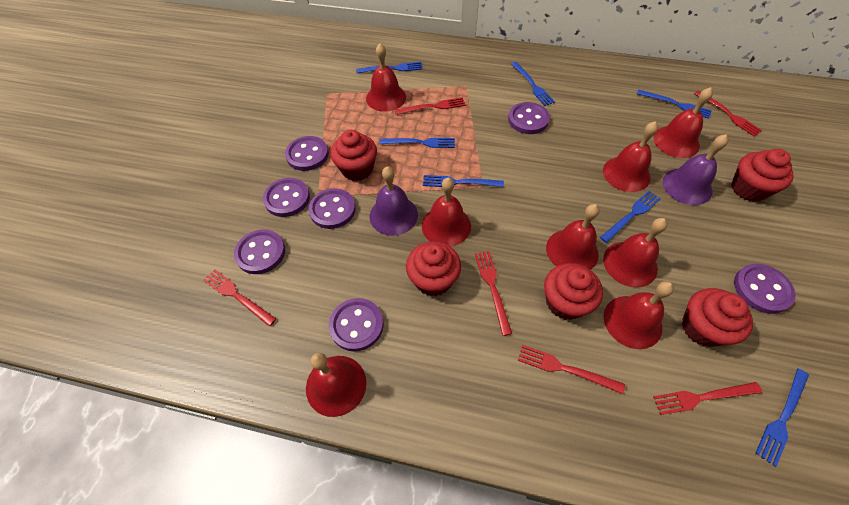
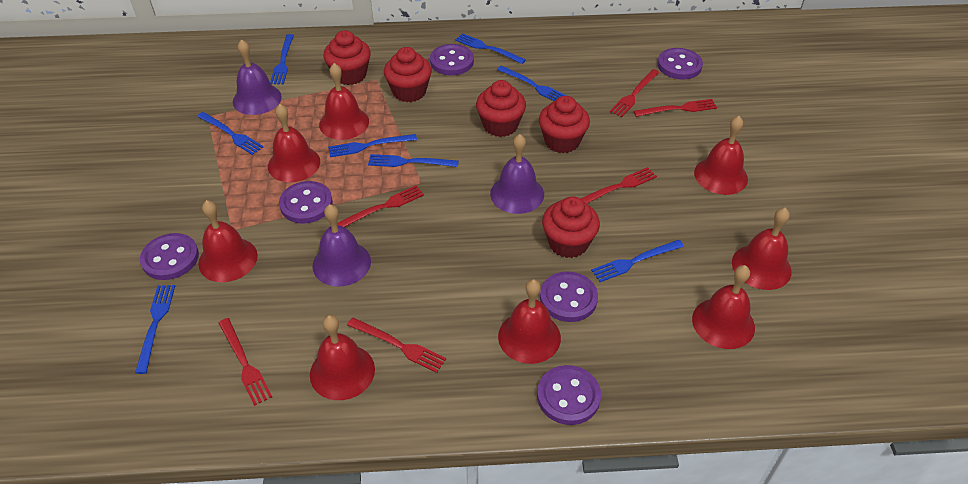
blue fork: [356,62,423,73] [379,138,455,148] [423,175,504,187] [511,62,555,106] [600,191,661,243] [637,90,712,119] [756,369,809,467] = 7 -> [135,285,175,374] [197,112,263,155] [270,34,294,84] [328,134,417,157] [368,154,459,167] [455,33,526,64] [497,65,566,101] [591,240,684,282] = 8
purple bell: [370,166,418,236] [663,134,728,205] = 2 -> [233,39,282,115] [312,204,371,286] [490,134,544,214] = 3
purple button: [234,229,285,274] [263,178,310,217] [285,136,329,171] [308,188,356,229] [329,298,384,351] [508,102,550,134] [734,264,796,314] = 7 -> [140,233,199,280] [279,181,333,223] [430,44,474,75] [537,365,601,425] [540,271,598,322] [657,48,703,80] = 6

